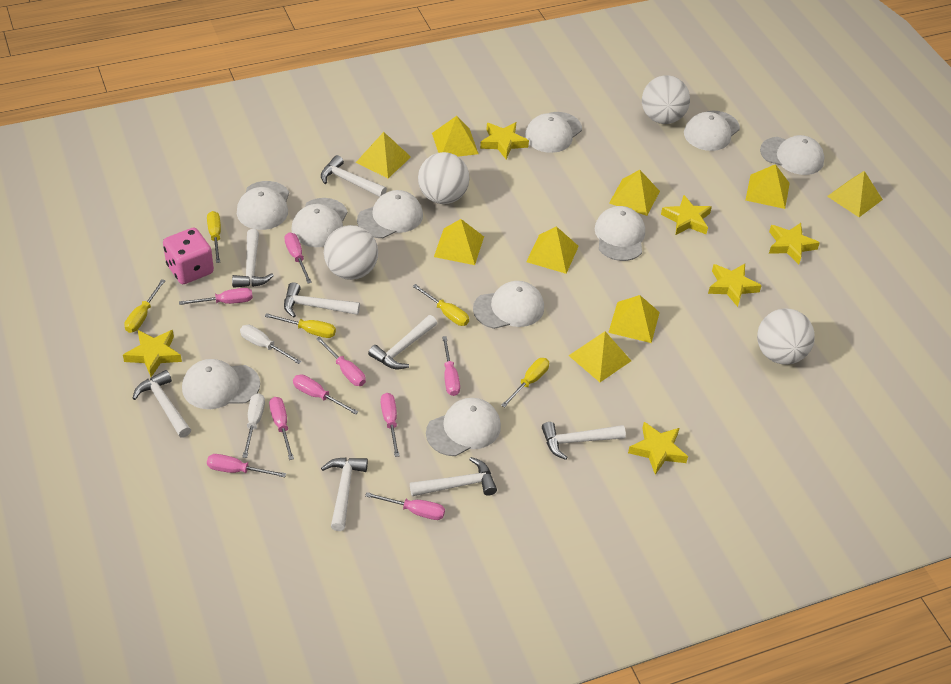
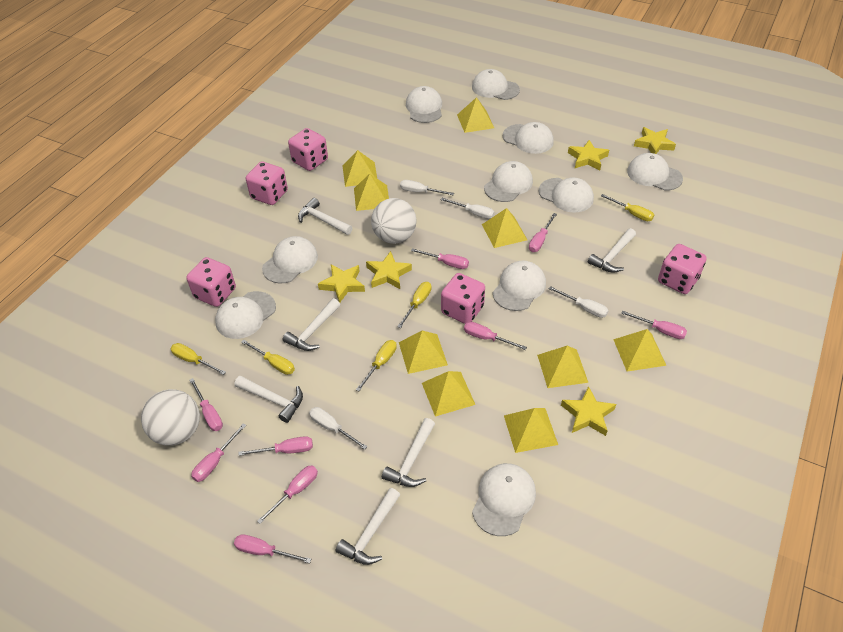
pink dice: [163,228,214,284] = 1 -> [186,257,236,307] [246,162,288,205] [288,128,328,171] [441,273,485,324] [658,244,707,294] = 5
white ball: [324,225,378,280] [418,152,470,204] [642,75,690,124] [757,308,815,365] = 4 -> [141,389,200,446] [371,198,416,244] = 2
white hammer: [132,370,191,438] [232,229,274,288] [284,282,360,318] [321,155,387,197] [321,458,368,531] [368,315,437,369] [410,457,497,497] [542,422,626,460] = 8 -> [234,376,303,423] [283,298,340,351] [298,198,353,235] [336,488,400,565] [382,418,435,487] [588,228,636,273] = 6
white screwdriver: [240,325,302,364] [242,393,265,458] = 2 -> [309,407,368,450] [400,180,454,195] [441,198,494,219] [549,286,609,318] = 4
yellow star: [123,330,182,377] [480,122,529,159] [628,422,688,475] [661,195,712,235] [708,264,762,307] [769,223,820,264] = 6 -> [318,264,365,302] [366,251,412,289] [561,386,616,436] [568,140,609,170] [634,127,676,154] = 5

